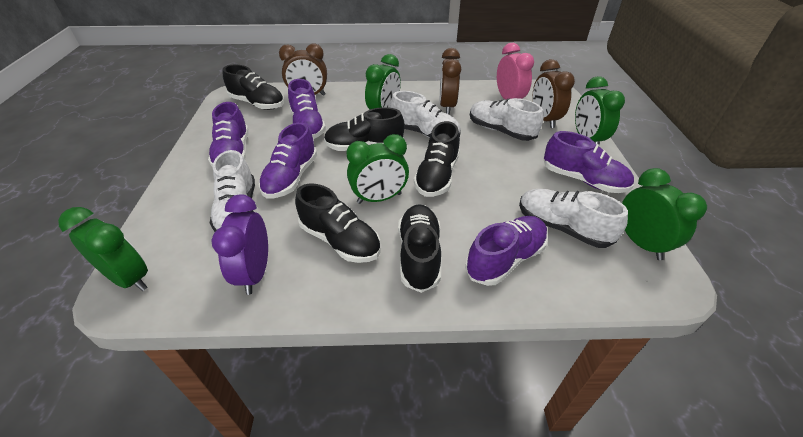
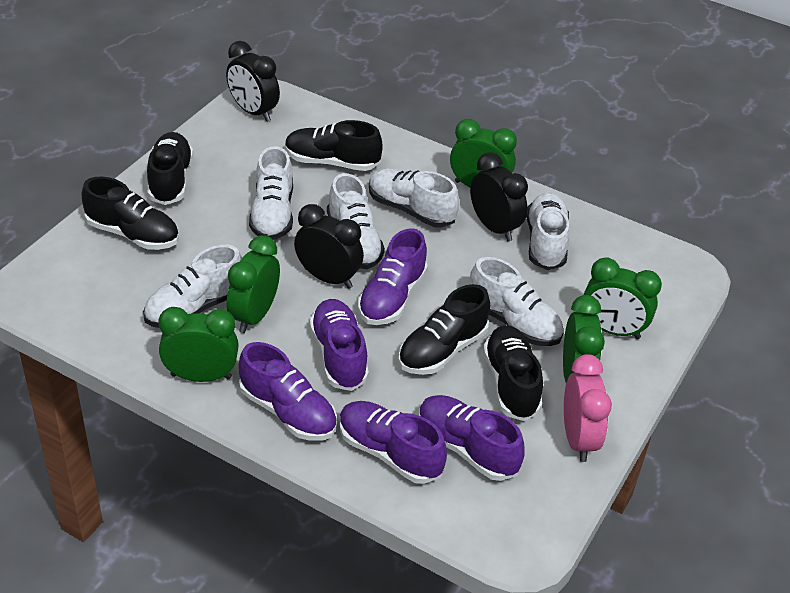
black clock: none = 0 -> [226,41,280,122] [294,204,364,289] [470,152,528,242] = 3
brown clock: [279,44,327,96] [440,48,461,114] [533,59,575,128] = 3 -> none = 0
purple clock: [211,194,268,295] = 1 -> none = 0
white shoe: [210,150,255,232] [390,91,461,138] [470,98,543,141] [519,189,628,248] = 4 -> [143,245,242,328] [249,146,293,240] [327,173,385,269] [369,168,459,227] [470,257,563,346] [526,192,570,270] = 6

